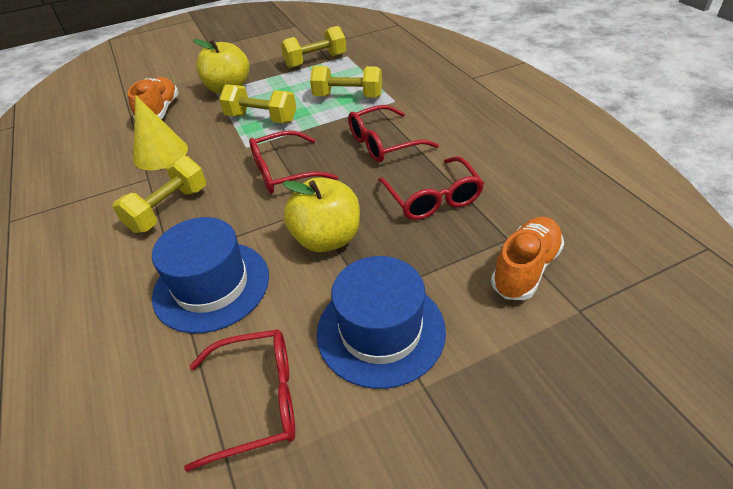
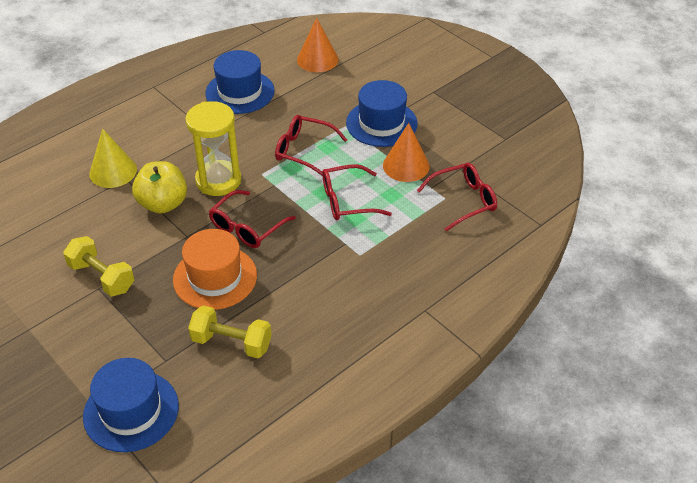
blue hat: [152,217,269,333] [317,256,446,389] = 2 -> [83,358,179,452] [205,50,275,114] [346,80,418,147] = 3
orange cone: none = 0 -> [297,18,338,72] [383,123,430,182] = 2
orange hat: none = 0 -> [173,229,257,310] = 1
orange shoe: [128,77,179,120] [491,217,564,300] = 2 -> none = 0
yellow apple: [193,39,250,95] [283,177,360,252] = 2 -> [132,161,187,214] = 1
yellow dumbbell: [113,156,206,233] [219,84,296,123] [281,26,346,68] [310,66,382,98] = 4 -> [63,236,134,297] [188,305,272,358] = 2
yellow hourglass: none = 0 -> [185,101,241,196] = 1

